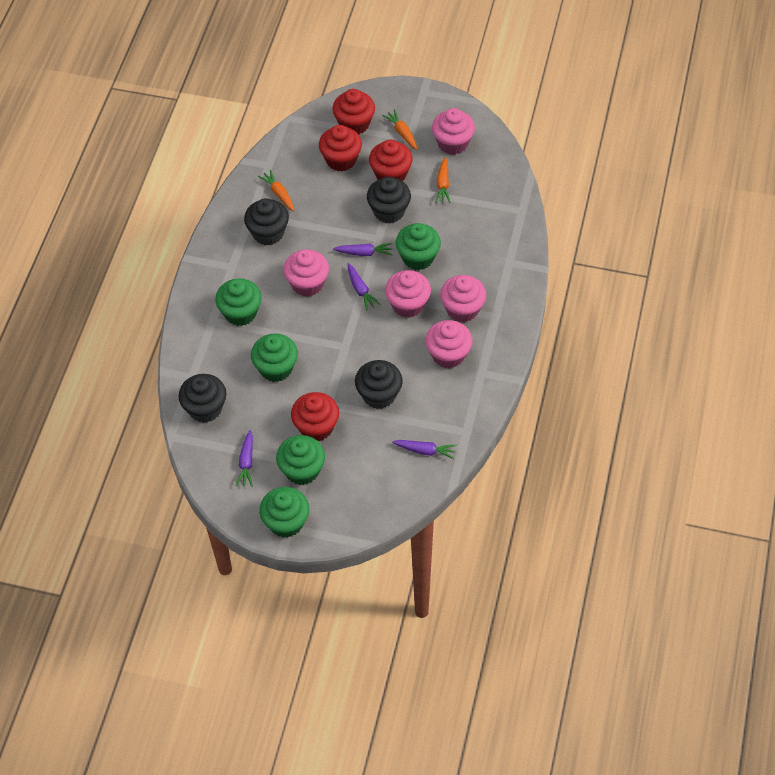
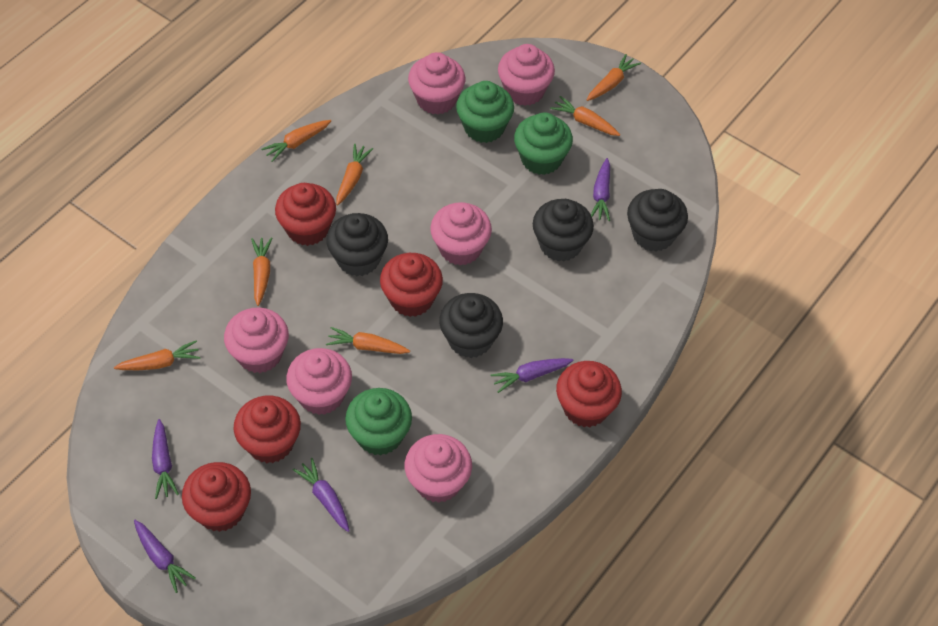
green cupcake: [215,279,261,326] [251,334,298,382] [259,487,309,538] [276,435,325,485] [395,223,441,270] = 5 -> [345,388,412,456] [456,81,514,143] [514,112,573,175] = 3
orange carrot: [258,170,294,211] [382,109,417,150] [435,157,451,203] = 3 -> [114,340,201,370] [251,237,272,306] [261,120,331,162] [326,327,410,354] [336,144,373,205] [550,96,620,136] [587,54,641,101] = 7
pink cupcake: [283,249,329,297] [385,270,431,318] [425,320,472,368] [432,108,475,155] [440,275,486,322] = 5 -> [224,307,289,373] [286,348,352,415] [405,434,472,503] [408,52,465,114] [430,202,492,266] [498,44,555,106] = 6
purple carrot: [236,430,253,487] [333,243,393,256] [347,263,380,311] [392,440,457,459] = 4 -> [134,520,196,593] [152,419,179,499] [293,458,350,532] [490,358,574,393] [591,158,610,221] = 5
red cupcake: [291,392,339,441] [319,125,362,171] [332,89,375,135] [369,140,413,181] = 4 -> [182,462,251,532] [234,396,301,463] [275,183,336,246] [380,253,443,317] [556,361,622,427] = 5

